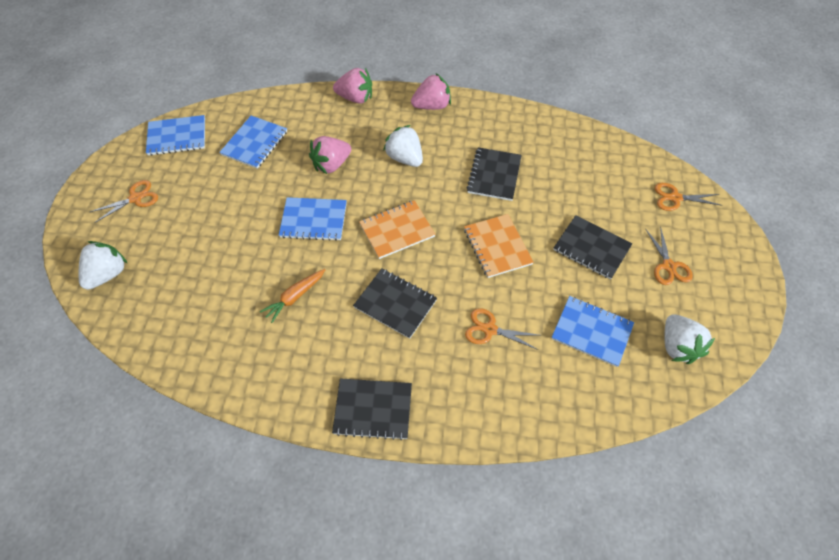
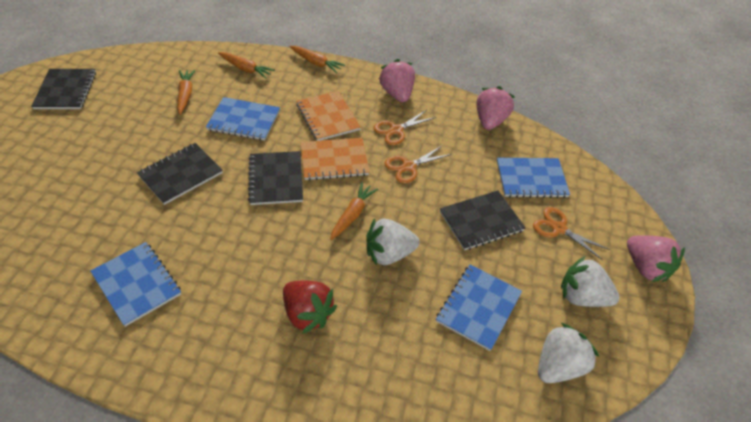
orange carrot: [260,269,325,323] = 1 -> [177,70,196,115] [218,52,275,79] [289,46,345,73] [330,182,378,240] = 4
orange scissors: [90,180,158,223] [465,308,538,350] [645,226,693,285] [655,183,722,211] = 4 -> [373,110,436,145] [384,145,452,183] [533,207,610,260] = 3
red strawberry: none = 0 -> [283,280,337,334] = 1

